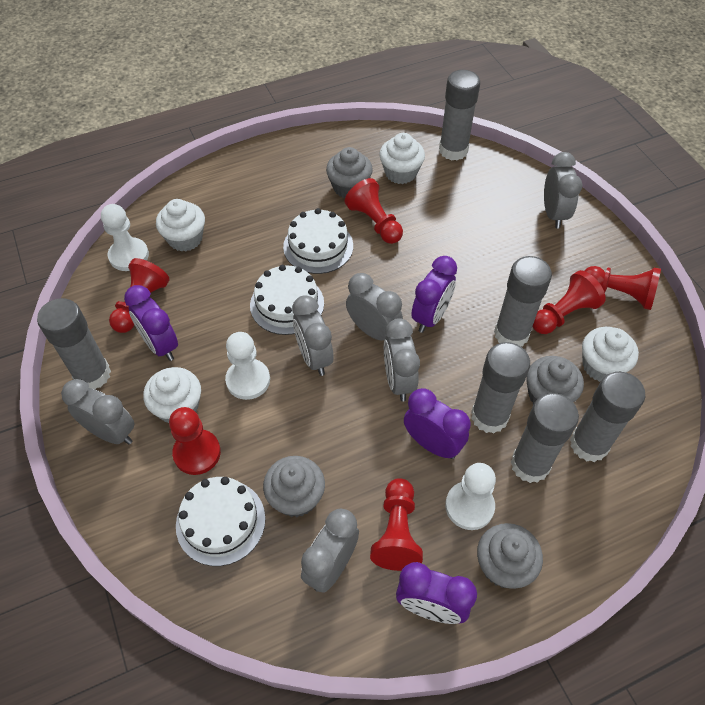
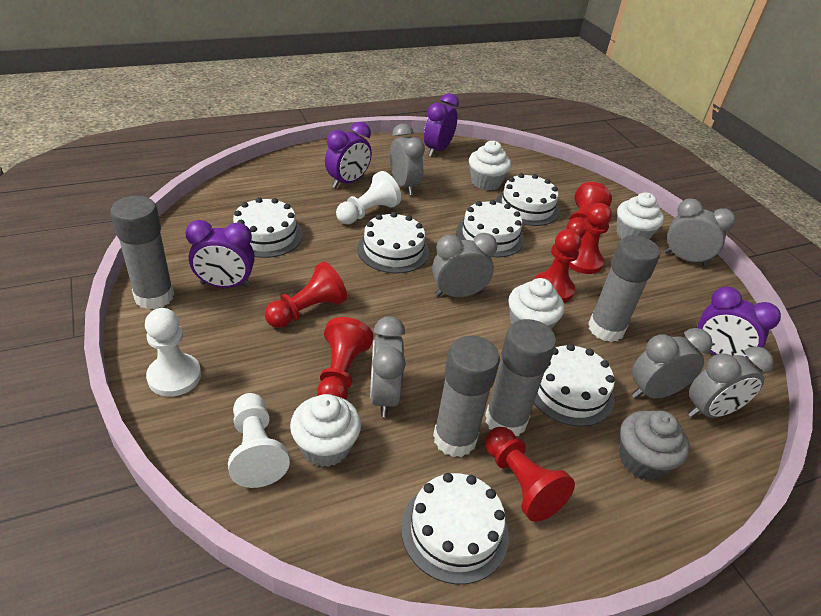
grey cupcake: [263,456,325,517] [326,147,373,198] [477,523,543,589] [526,356,584,405] = 4 -> [619,411,690,480] = 1
grey glue stick: [37,298,111,389] [439,70,480,161] [471,342,530,434] [494,256,552,346] [511,393,579,483] [570,372,645,462] = 6 -> [110,196,174,310] [433,336,500,457] [485,319,556,436] [588,235,660,342] = 4
white cake: [176,477,265,566] [250,265,324,335] [283,208,353,274] = 3 -> [233,197,303,258] [357,212,429,274] [401,473,509,584] [456,200,524,258] [496,173,560,226] [534,344,615,427] = 6

